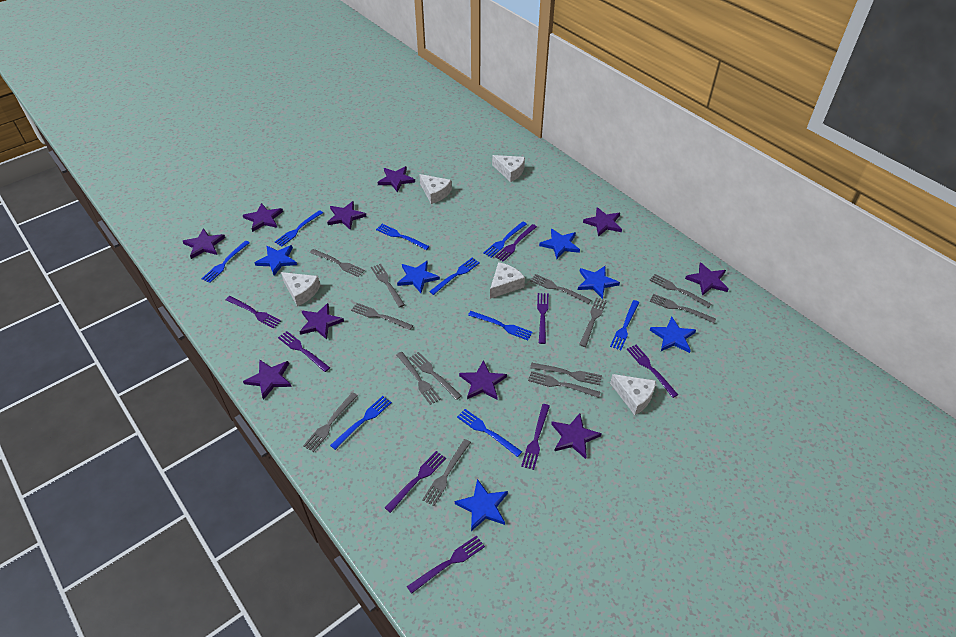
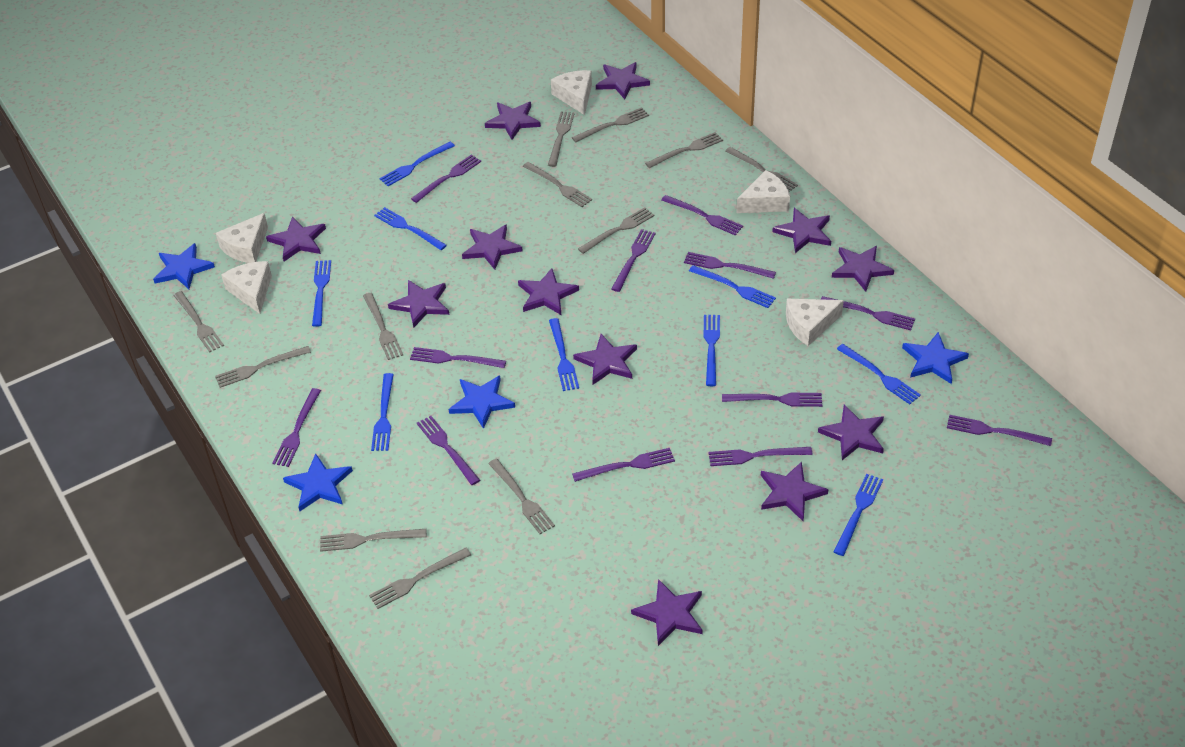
blue star: [255,245,297,276] [397,260,440,293] [455,479,508,531] [539,228,580,259] [578,266,620,299] [650,317,696,353] = 6 -> [153,243,215,289] [283,453,353,511] [449,376,515,429] [902,332,969,384] = 4
grey fork: [303,392,358,452] [310,249,365,277] [351,303,413,330] [371,264,405,307] [396,352,441,405] [409,352,461,400] [422,439,471,506] [528,371,600,398] [530,274,591,304] [530,363,602,385] [579,297,607,347] [650,274,711,308] [650,294,716,323] = 13 -> [173,291,224,353] [215,346,311,388] [320,529,427,552] [363,293,403,360] [369,548,471,609] [488,459,555,534] [523,162,592,207] [548,112,575,167] [572,107,649,142] [578,207,654,254] [645,132,723,168] [725,147,798,192] = 12
purple fork: [226,296,281,329] [278,331,330,372] [385,451,446,513] [407,535,485,594] [495,224,537,262] [521,404,550,470] [537,293,549,344] [627,345,678,398] = 8 -> [273,388,321,467] [410,347,506,368] [411,155,481,203] [417,416,480,485] [572,448,675,482] [611,229,656,292] [661,195,743,235] [684,252,776,279] [708,447,812,466] [722,393,822,407] [821,296,915,330] [947,415,1052,446] = 12
purple star: [183,228,225,259] [243,203,283,232] [243,359,292,400] [299,303,344,340] [327,201,367,230] [377,166,415,192] [459,360,507,400] [551,413,602,459] [583,207,622,237] [685,262,729,296] = 10 -> [266,217,326,261] [388,280,449,327] [462,224,523,270] [485,102,541,140] [518,268,579,315] [573,334,637,385] [596,62,650,99] [631,579,703,646] [761,462,829,521] [772,208,831,253] [818,405,884,460] [832,246,894,292] = 12

